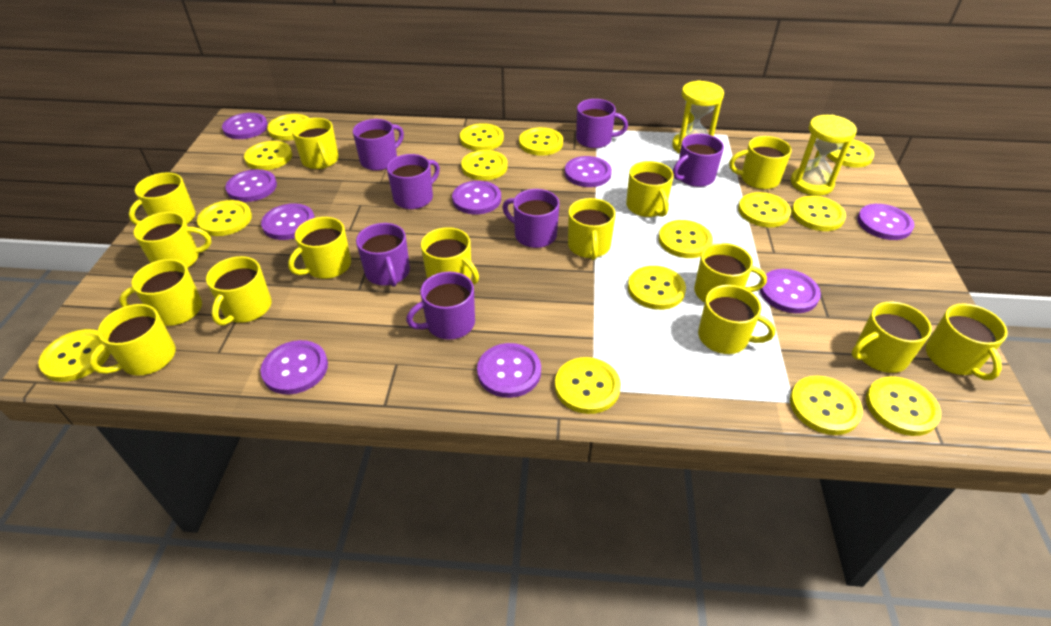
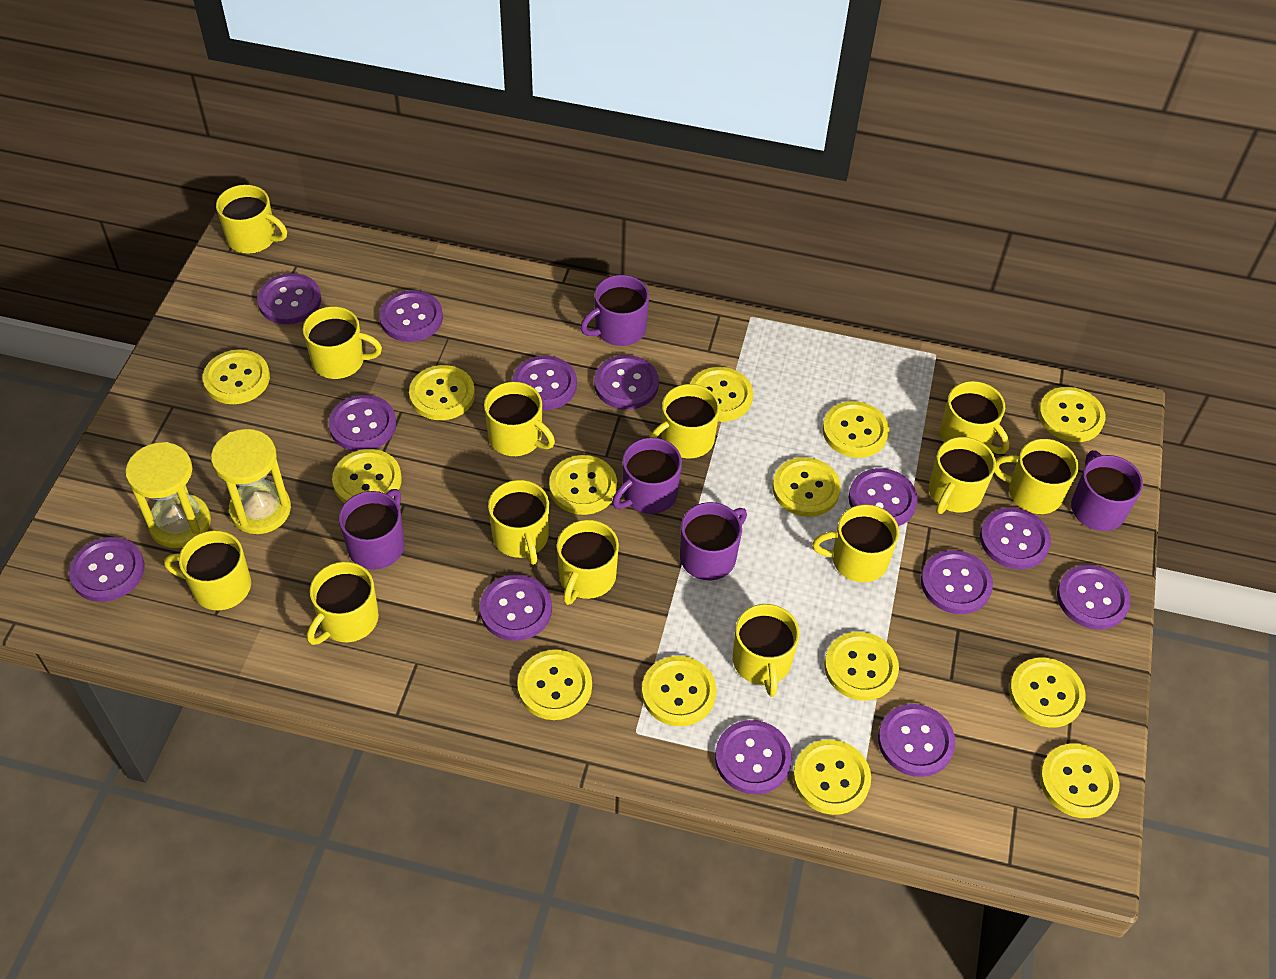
purple button: [222,113,268,139] [225,169,277,202] [261,203,315,240] [261,340,328,395] [452,181,501,215] [477,343,541,398] [565,156,612,187] [760,269,821,313] [857,204,914,240] = 9 -> [69,537,144,602] [257,273,321,324] [328,395,396,451] [379,290,443,342] [480,574,552,641] [512,356,577,410] [594,355,659,410] [715,720,792,794] [849,468,918,526] [878,704,955,777] [921,550,993,614] [980,507,1051,569] [1057,565,1131,630] = 13
purple mug: [353,119,404,171] [356,223,410,287] [387,154,440,209] [406,272,475,340] [502,189,560,248] [576,99,628,148] [673,134,724,187] = 7 -> [339,489,405,570] [580,275,649,346] [612,437,682,514] [680,502,747,580] [1071,450,1143,531] = 5
yellow button: [39,329,111,382] [197,200,252,236] [244,141,292,170] [267,114,309,141] [460,123,504,151] [461,150,508,180] [519,127,563,156] [555,357,621,414] [628,266,686,310] [659,220,713,258] [738,192,791,227] [790,376,863,435] [792,196,846,231] [827,139,874,168] [866,376,941,436] = 15 -> [203,349,270,404] [332,449,402,503] [409,365,475,420] [517,650,592,720] [549,455,617,515] [642,656,716,726] [690,367,753,422] [772,457,841,517] [793,739,871,815] [822,401,889,458] [824,632,899,701] [1009,658,1086,728] [1038,387,1106,442] [1040,743,1119,818] = 14
yellow mug: [89,304,176,376] [119,259,202,326] [129,172,196,225] [133,212,211,268] [206,256,272,326] [288,217,351,279] [291,118,339,169] [421,227,479,285] [568,198,616,260] [626,161,674,217] [694,243,767,303] [698,285,775,354] [729,136,792,189] [852,302,932,373] [926,303,1008,380] = 15 -> [164,530,251,610] [216,185,287,254] [303,306,382,379] [307,562,379,645] [484,382,555,456] [488,480,549,565] [557,520,619,605] [649,384,720,458] [733,604,800,697] [812,504,899,583] [929,437,996,514] [940,381,1009,454] [994,439,1079,514] = 13

